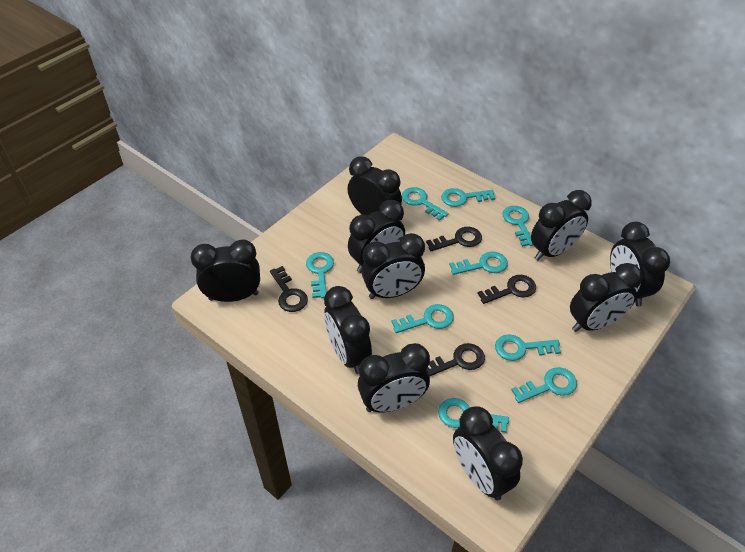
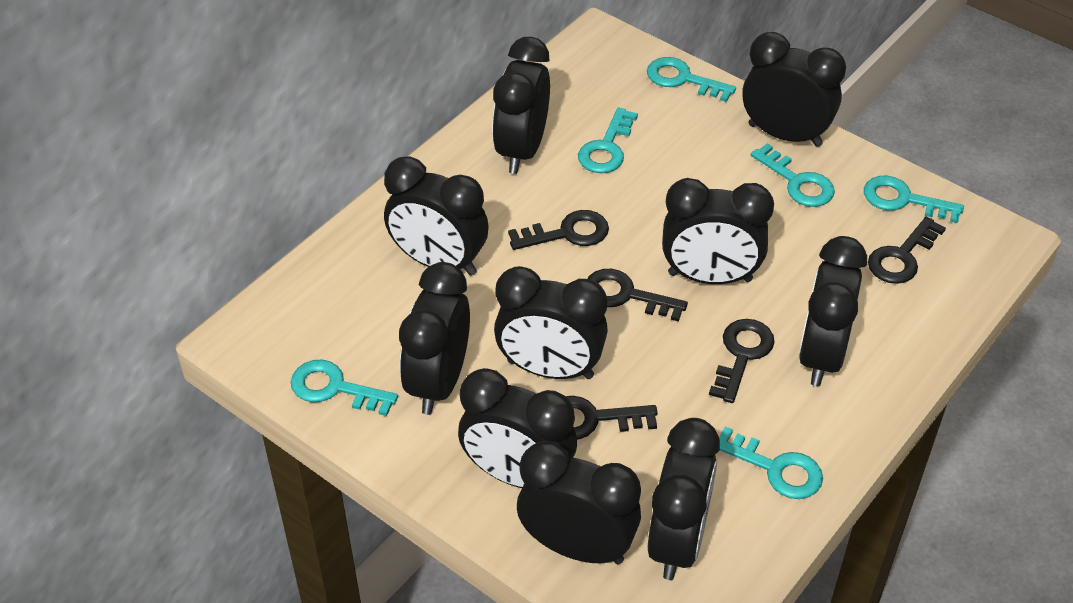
black key: [270,266,308,312] [426,227,482,251] [426,343,485,376] [477,275,536,304] = 4 -> [508,210,609,250] [566,396,658,440] [587,269,688,322] [709,319,775,403] [868,217,946,284] = 5
turquoise key: [306,252,334,298] [392,304,454,333] [402,187,449,221] [438,398,509,433] [441,188,495,207] [449,252,508,275] [495,334,561,361] [503,206,533,247] [511,367,577,403] = 9 -> [291,360,398,416] [578,107,638,173] [647,57,736,102] [719,426,823,499] [751,143,835,207] [864,176,964,223] = 6

